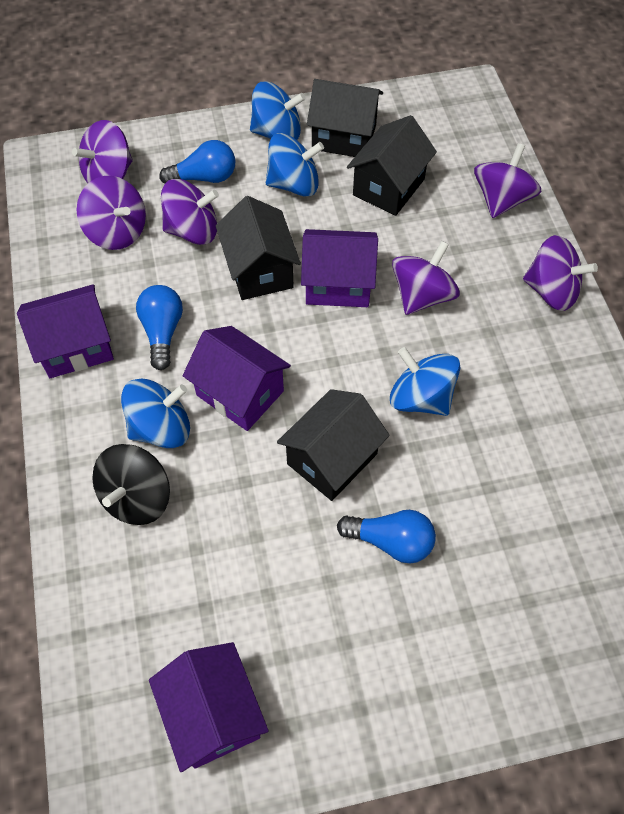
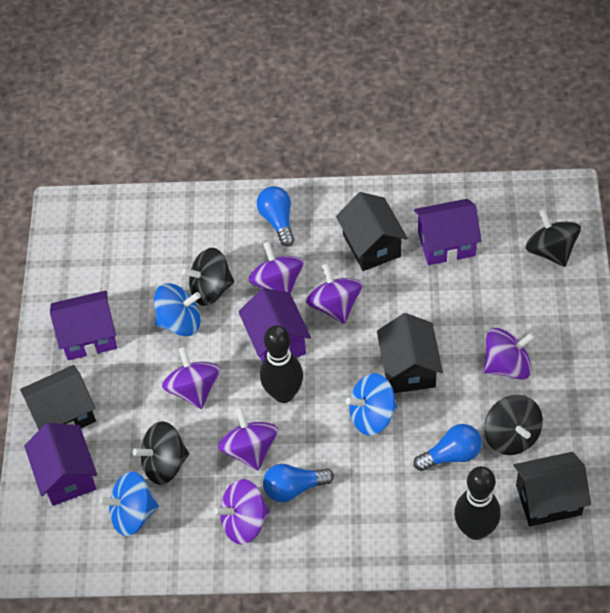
black bowling pin: none = 0 -> [260,325,303,403] [454,466,501,540] = 2
black spinning top: [92,444,170,525] = 1 -> [133,421,189,485] [182,248,234,306] [484,395,543,455] [525,209,581,267] = 4
blue spinning top: [121,379,190,448] [250,82,305,140] [266,133,324,196] [390,347,460,416] = 4 -> [99,471,159,536] [154,283,201,336] [346,373,397,435] = 3

